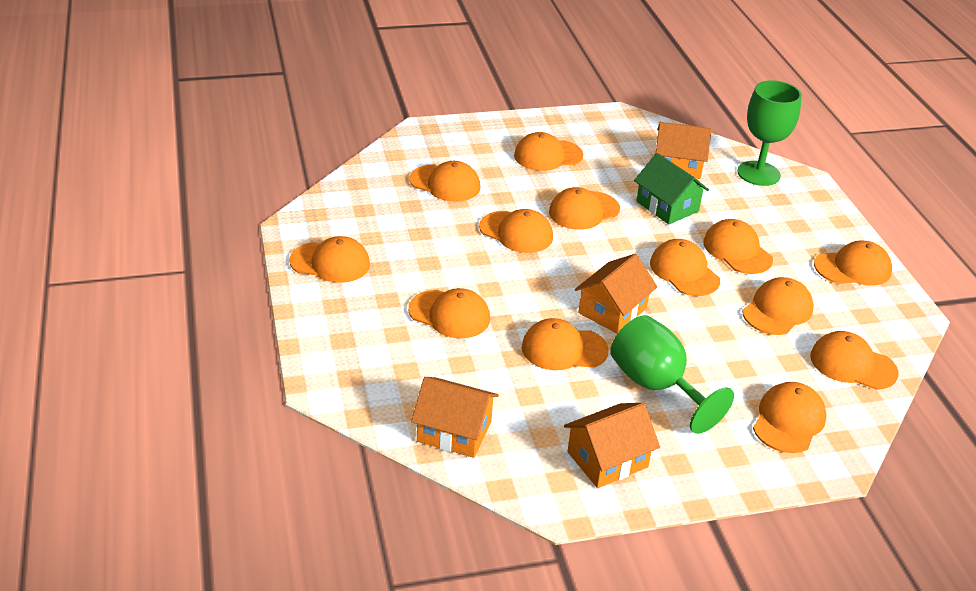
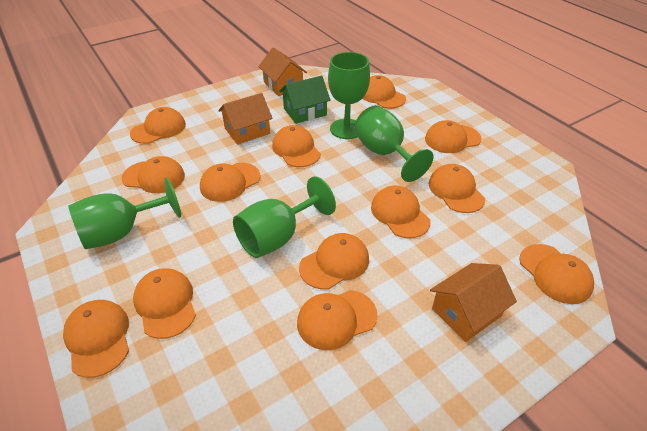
green goblet: [610,315,734,434] [737,80,802,186] = 2 -> [68,177,181,249] [233,176,336,258] [328,52,370,139] [354,105,433,182] = 4
orange house: [411,377,499,458] [564,403,660,488] [575,254,657,334] [656,122,712,179] = 4 -> [218,93,273,144] [258,47,307,96] [430,263,517,342] = 3

